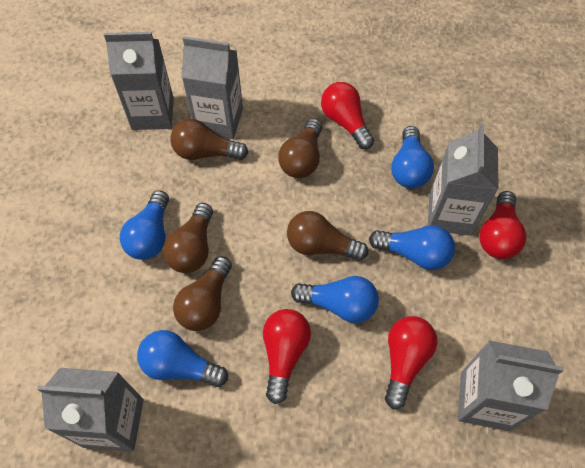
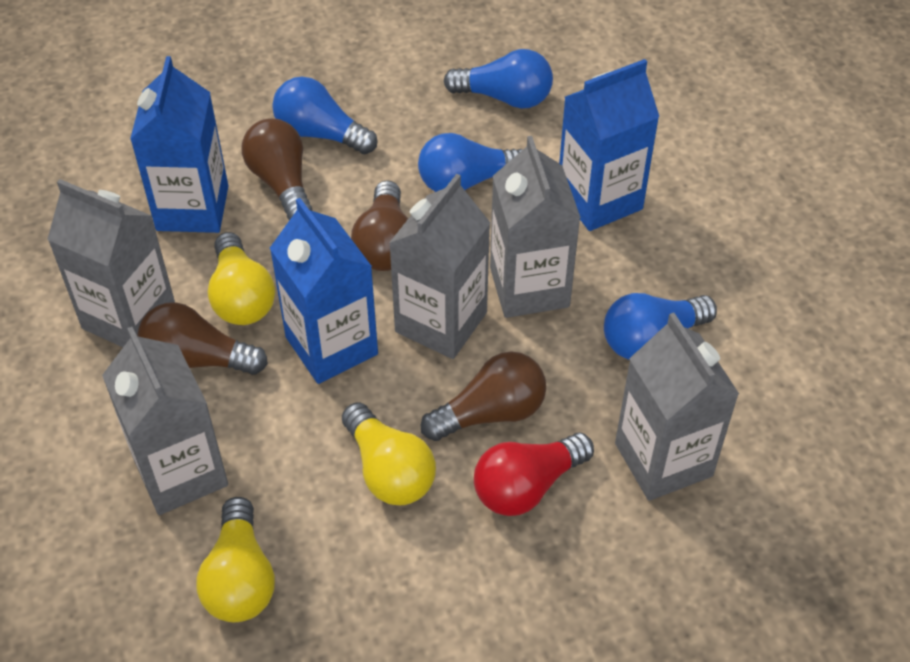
blue carton: none = 0 -> [130,56,228,233] [270,198,378,384] [559,59,659,231] = 3
blue light bulb: [120,190,169,260] [137,330,228,387] [291,276,379,323] [369,225,455,270] [391,126,434,188] = 5 -> [272,77,378,154] [418,133,523,192] [444,49,553,108] [604,293,717,360] = 4
brown light bulb: [163,203,213,273] [170,119,248,160] [173,256,232,331] [278,118,322,178] [287,211,368,261] = 5 -> [138,302,268,375] [242,118,312,220] [351,180,408,271] [421,352,546,441] = 4
red light bulb: [263,309,311,404] [321,82,374,149] [385,316,437,409] [479,191,526,259] = 4 -> [474,433,594,516] = 1
yellow light bulb: none = 0 -> [196,497,275,622] [208,232,275,325] [342,402,436,505] = 3

